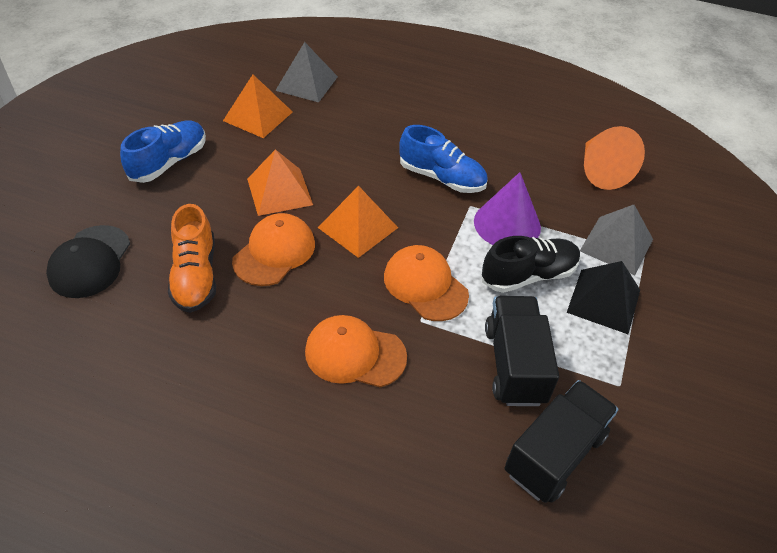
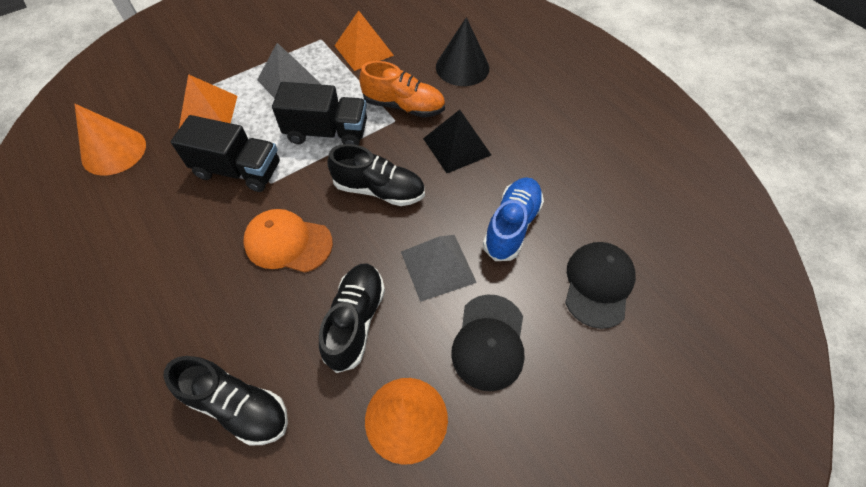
black cap: [46,225,130,298] = 1 -> [451,295,525,391] [565,242,636,329] = 2
black cone: none = 0 -> [436,17,489,86] = 1
black shoe: [482,236,581,293] = 1 -> [164,356,288,445] [319,264,385,373] [327,144,425,206] = 3
blue shoe: [120,120,206,183] [399,125,488,193] = 2 -> [483,177,544,261] = 1
orange cap: [232,213,315,286] [305,315,407,387] [384,245,469,321] = 3 -> [243,209,333,272] = 1
orange cone: [584,126,645,190] = 1 -> [75,104,146,176] [365,378,448,465] = 2
orange pyramid: [223,75,292,138] [247,149,313,216] [318,186,398,258] = 3 -> [179,74,237,128] [335,11,394,71] = 2
purple cone: [474,172,541,245] = 1 -> none = 0

